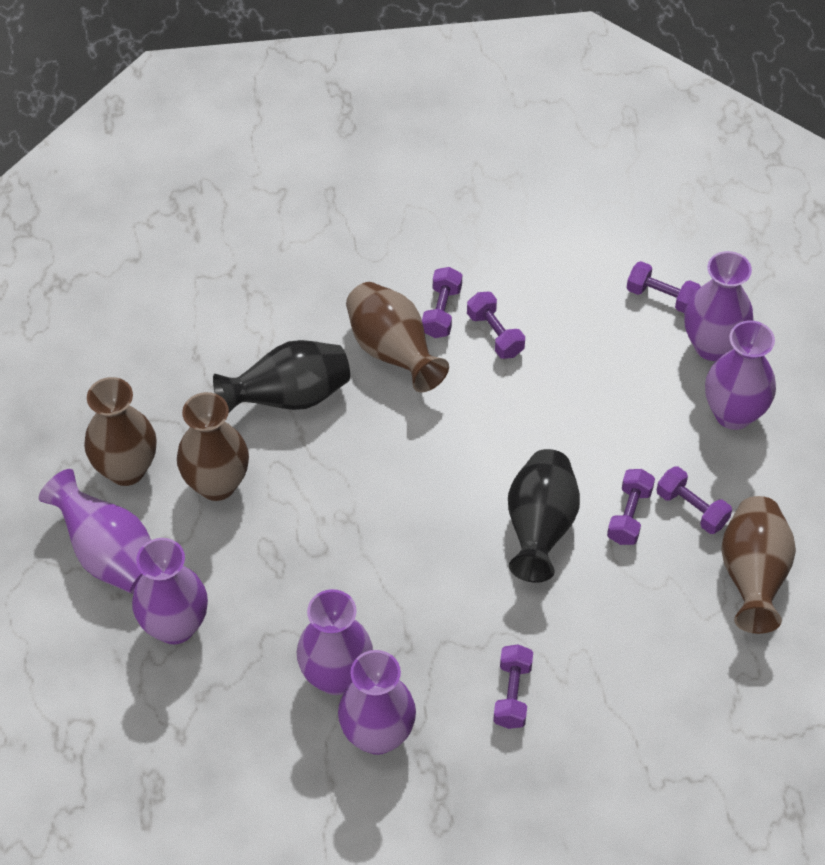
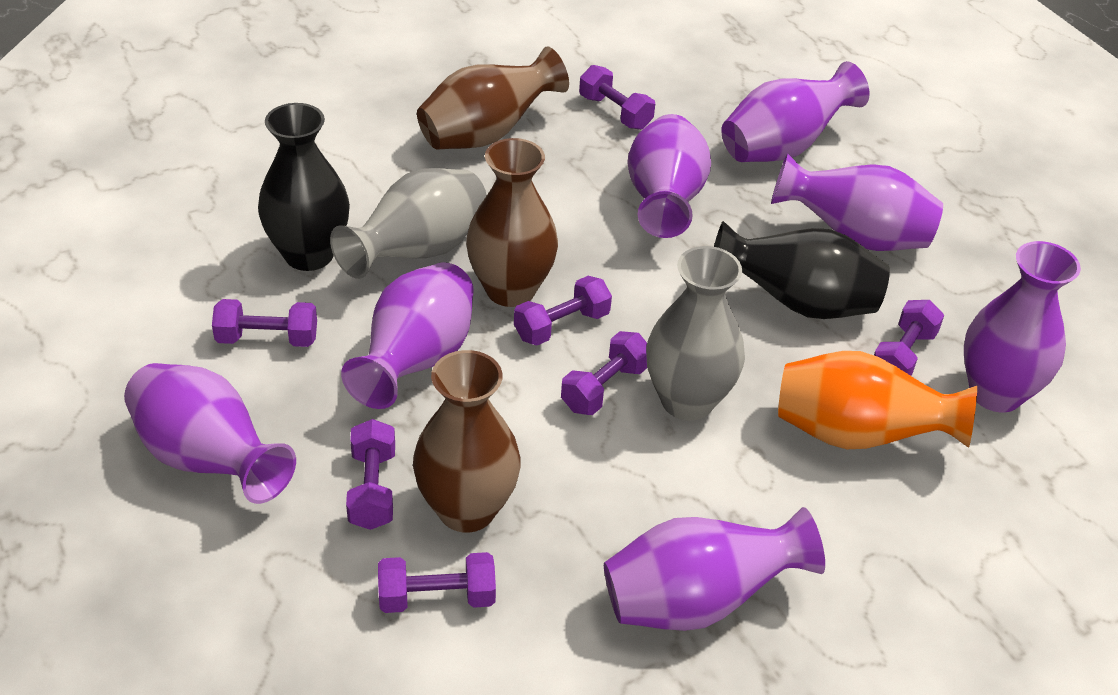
brown vase: [84,377,156,486] [177,392,249,501] [346,282,449,392] [721,496,796,634] = 4 -> [413,350,521,533] [417,46,569,150] [466,138,558,307] = 3
grey vase: none = 0 -> [330,168,487,279] [646,246,745,421] = 2
orange vase: none = 0 -> [778,351,977,449] = 1
purple dumbbell: [422,267,462,338] [467,292,525,359] [493,645,533,729] [607,469,655,545] [627,261,701,313] [657,466,732,534] = 6 -> [212,299,317,347] [346,419,395,530] [378,552,496,613] [514,276,612,346] [561,331,647,415] [579,65,655,130] [874,300,944,376] = 7
purple vase: [39,469,151,594] [132,538,208,644] [297,589,373,695] [338,650,416,755] [684,251,753,361] [705,321,776,430] = 6 -> [124,363,296,504] [341,262,474,409] [604,507,825,631] [627,114,711,238] [721,61,870,162] [771,153,943,251] [964,241,1081,412] = 7

